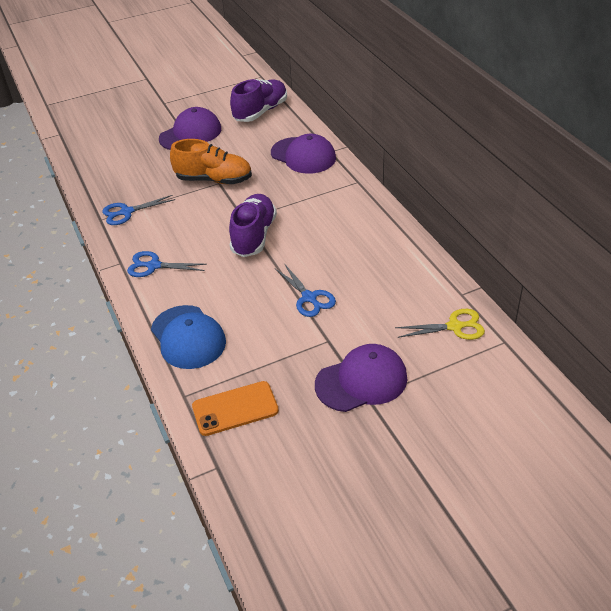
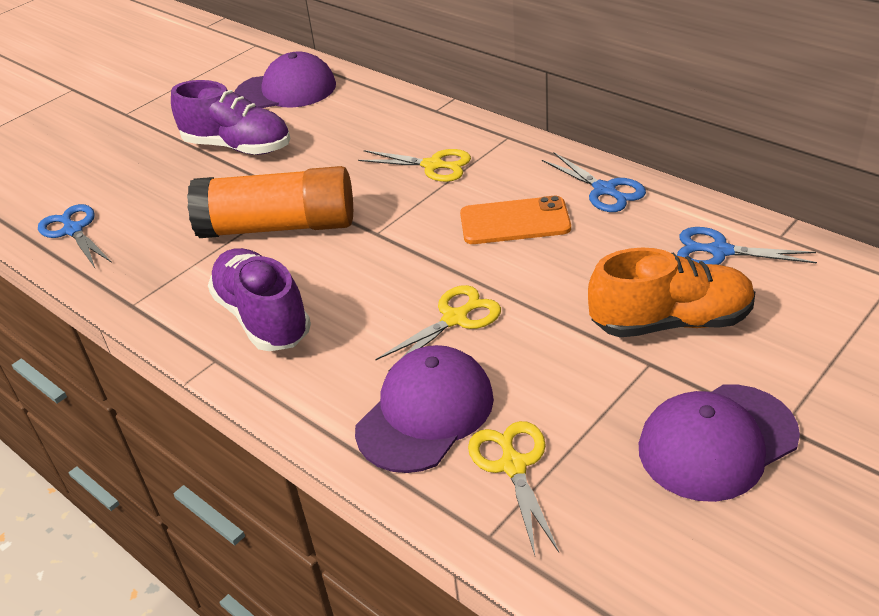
blue cap: [151,305,226,369] = 1 -> none = 0
orange glue stick: none = 0 -> [187,166,353,238] = 1
yellow scissors: [395,309,485,340] = 1 -> [358,149,471,182] [375,285,501,372] [468,421,559,555] = 3

